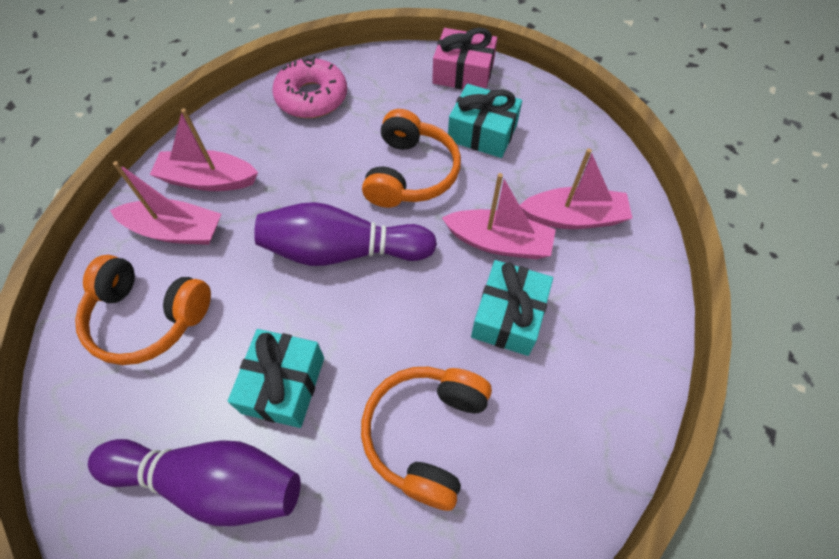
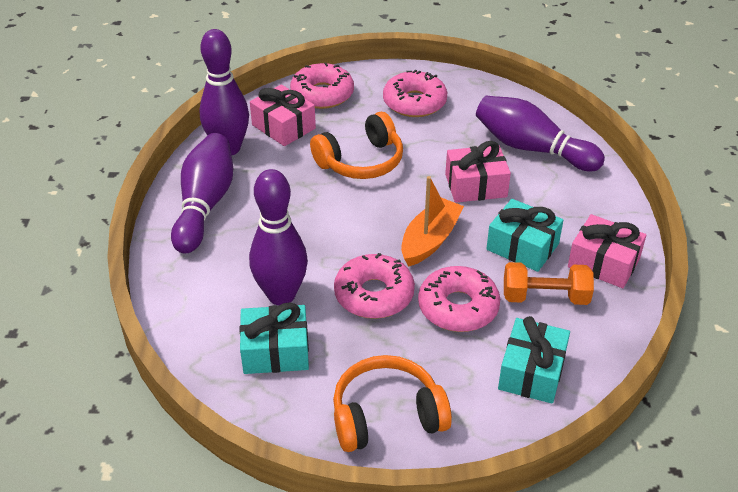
orange boat: none = 0 -> [401,176,464,266] = 1
orange dumbbell: none = 0 -> [504,262,594,305] = 1
orange headphones: [75,255,211,365] [361,367,492,511] [362,109,461,208] = 3 -> [310,112,403,179] [333,355,452,452] = 2
pink boat: [110,161,221,245] [150,108,258,191] [442,173,556,259] [520,148,633,229] = 4 -> none = 0
pink donut: [272,56,347,118] = 1 -> [290,63,354,109] [334,253,415,319] [383,70,447,117] [418,266,500,332] = 4
pink gift: [432,27,497,89] = 1 -> [250,84,316,146] [445,141,511,203] [568,214,646,288] = 3
purple bowling pin: [88,439,301,526] [254,202,437,266] = 2 -> [171,133,233,253] [199,29,249,155] [249,169,308,305] [476,96,605,171] = 4

